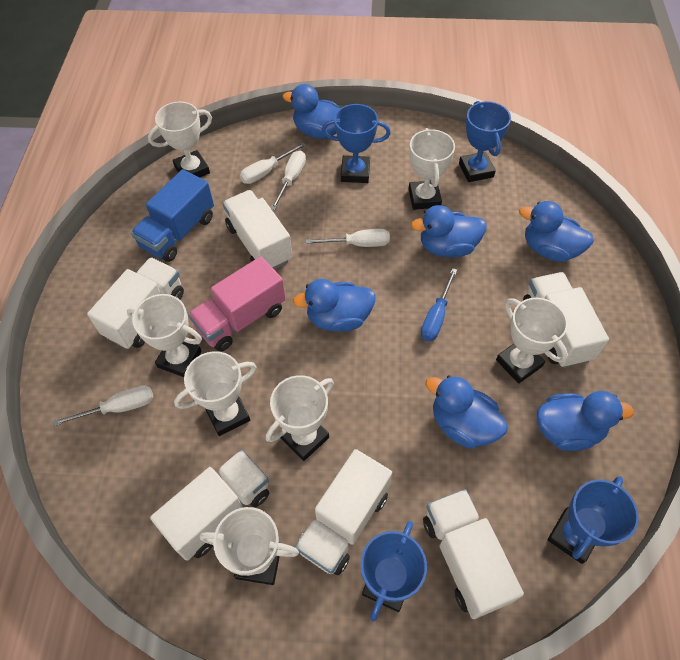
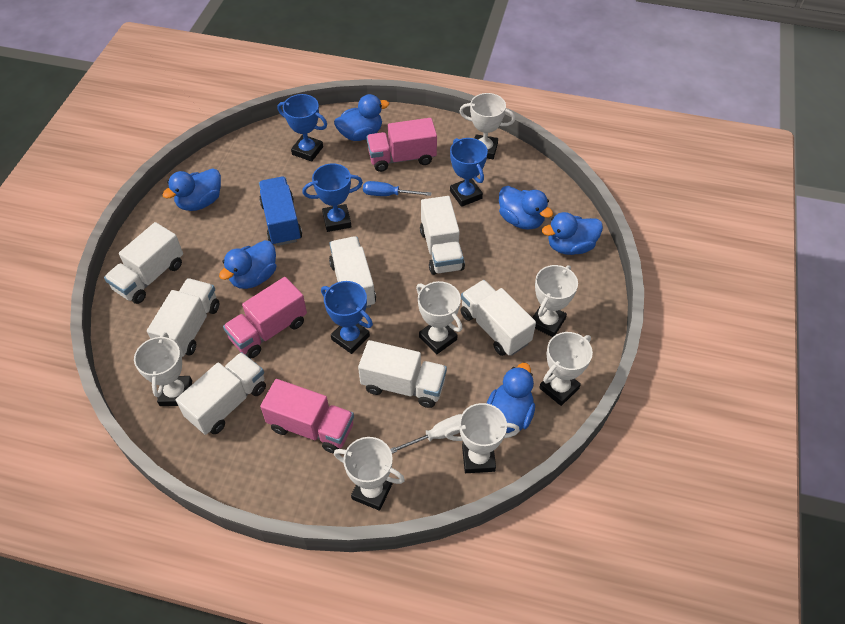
pink truck: [188,256,286,352] = 1 -> [223,277,307,358] [260,379,354,454] [367,118,437,172] = 3
white screwdriver: [53,386,153,426] [240,142,306,184] [271,151,306,210] [306,229,390,247] = 4 -> [390,414,462,454] = 1
white truck: [87,257,184,349] [150,450,269,561] [223,190,292,270] [295,449,392,575] [423,489,524,619] [523,272,609,368] = 6 -> [104,222,183,304] [147,278,219,357] [176,352,266,435] [329,236,376,308] [358,340,447,408] [420,196,465,275] [460,280,536,356] = 7

